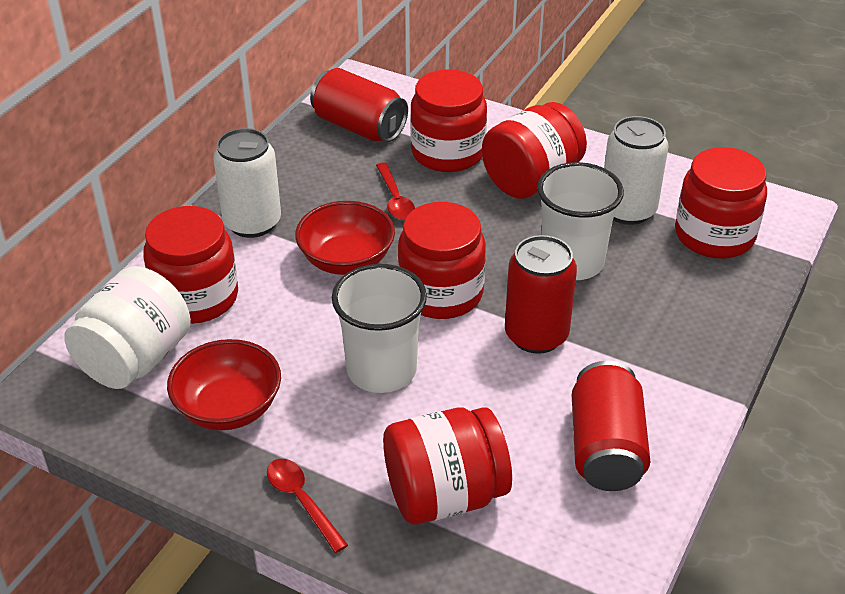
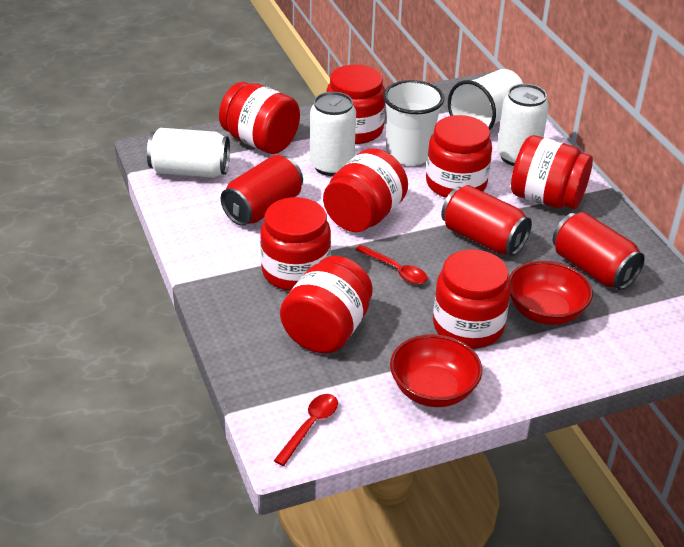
red jar: [143,206,238,324] [383,407,512,524] [398,202,486,319] [410,69,487,172] [482,102,587,199] [675,147,767,259] = 6 -> [219,82,300,154] [260,197,331,291] [280,256,373,353] [323,148,408,232] [326,64,385,144] [426,115,492,198] [433,249,511,348] [511,135,593,209] = 8
white can: [213,128,281,238] [604,116,669,225] = 2 -> [147,128,230,178] [310,92,356,176] [497,84,549,166] = 3
white jar: [64,266,191,389] = 1 -> none = 0

